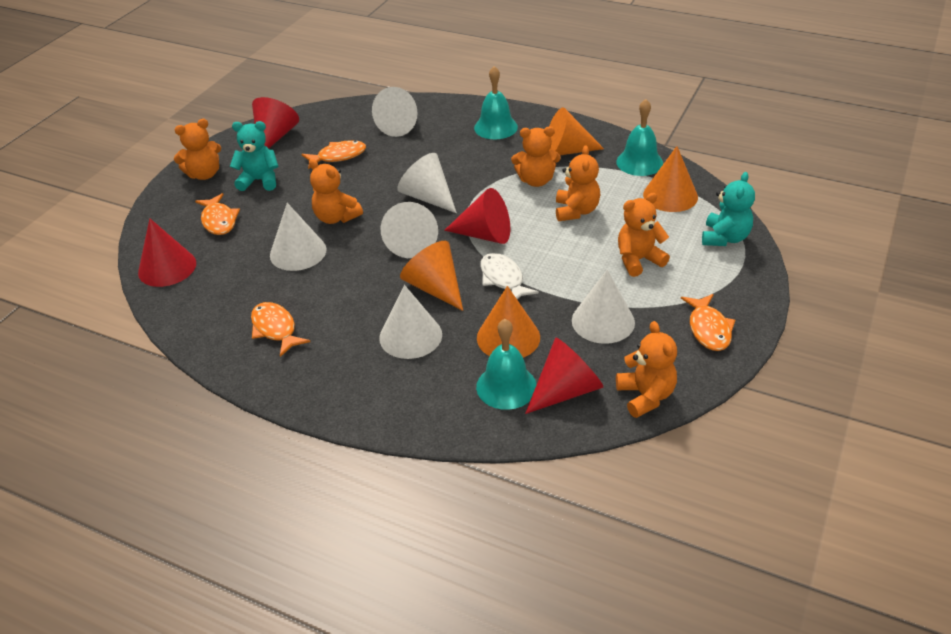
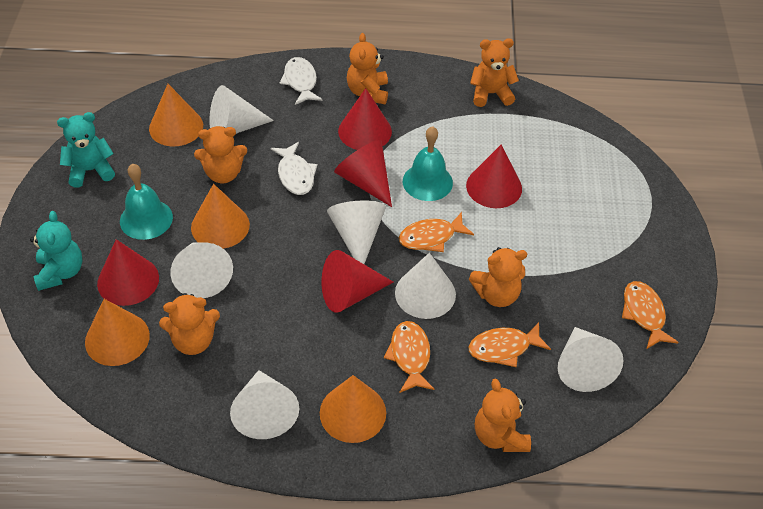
red cone: [138,218,196,287] [252,97,299,149] [444,188,510,244] [525,338,604,414] = 4 -> [97,239,159,306] [322,250,393,313] [334,140,392,207] [338,88,392,150] [466,145,522,208] = 5
turquoise bell: [474,66,518,139] [476,319,537,410] [616,99,663,176] = 3 -> [120,164,173,240] [403,126,453,201] = 2
white fish: [480,253,539,299] = 1 -> [271,142,317,195] [280,57,323,105] = 2

